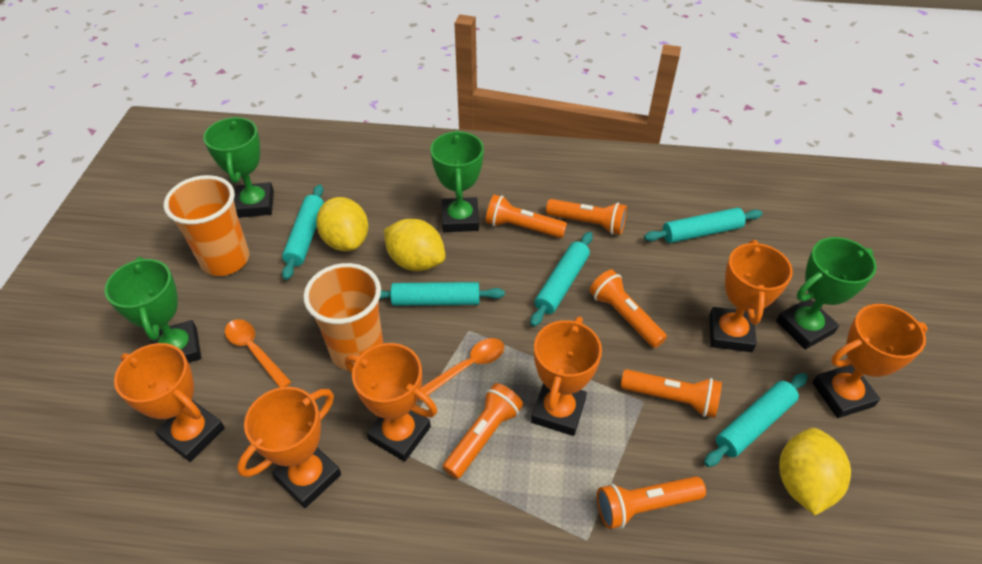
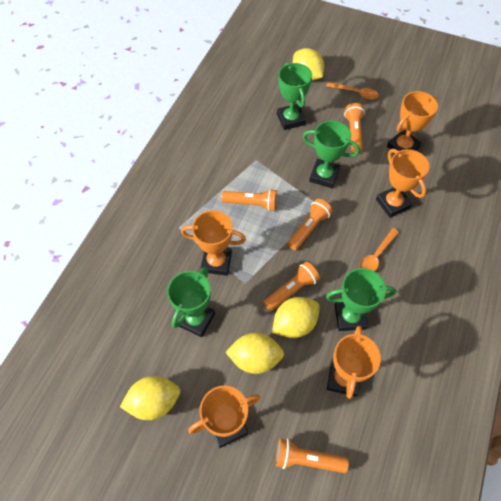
orange cup: [164,175,250,276] [303,263,383,371] = 2 -> none = 0
orange flashlight: [443,383,523,479] [486,195,567,238] [546,199,627,235] [589,270,667,348] [597,476,706,529] [621,369,722,418] = 6 -> [221,189,277,211] [263,262,320,311] [275,438,349,473] [287,199,333,250] [344,103,365,153] = 5
orange trophy: [114,343,225,462] [237,387,341,508] [345,343,437,462] [531,316,602,436] [709,240,793,352] [812,304,928,418] = 6 -> [181,210,246,276] [188,386,260,448] [327,326,381,399] [376,149,429,218] [387,91,438,151] = 5
turquoise rolling pin: [282,184,324,280] [379,282,505,306] [530,232,593,327] [644,208,763,243] [704,373,807,467] = 5 -> none = 0
yellow lemon: [316,197,368,251] [384,219,445,271] [779,428,851,515] = 3 -> [120,376,180,420] [225,333,284,374] [272,297,319,338] [293,48,324,81] = 4

